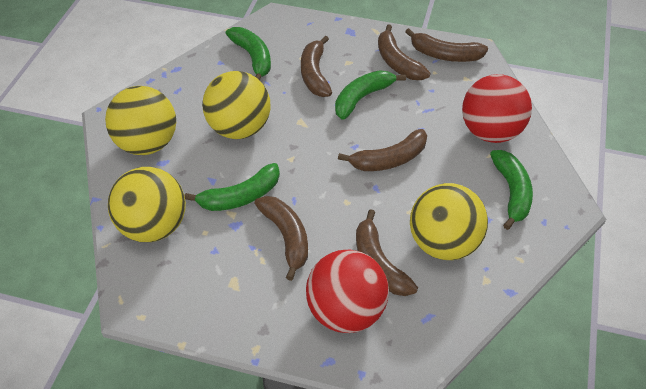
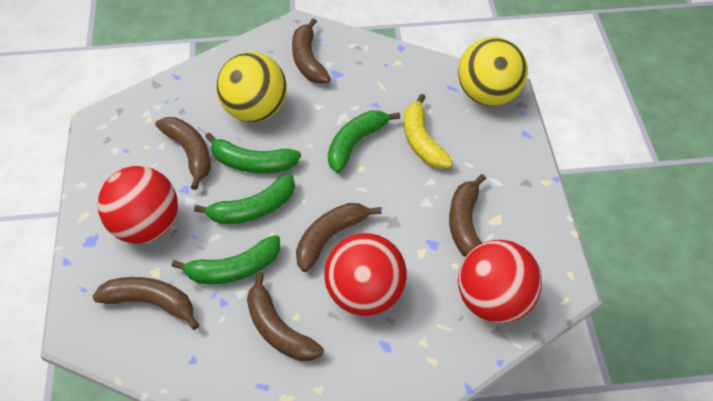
red ball: [306,250,389,333] [462,74,532,143] = 2 -> [98,166,178,244] [324,233,407,316] [458,240,542,323] = 3
yellow ball: [105,86,176,155] [108,167,186,242] [202,71,271,139] [410,183,488,260] = 4 -> [216,52,287,122] [458,37,528,106] = 2
yellow banana: none = 0 -> [404,94,453,169] = 1

